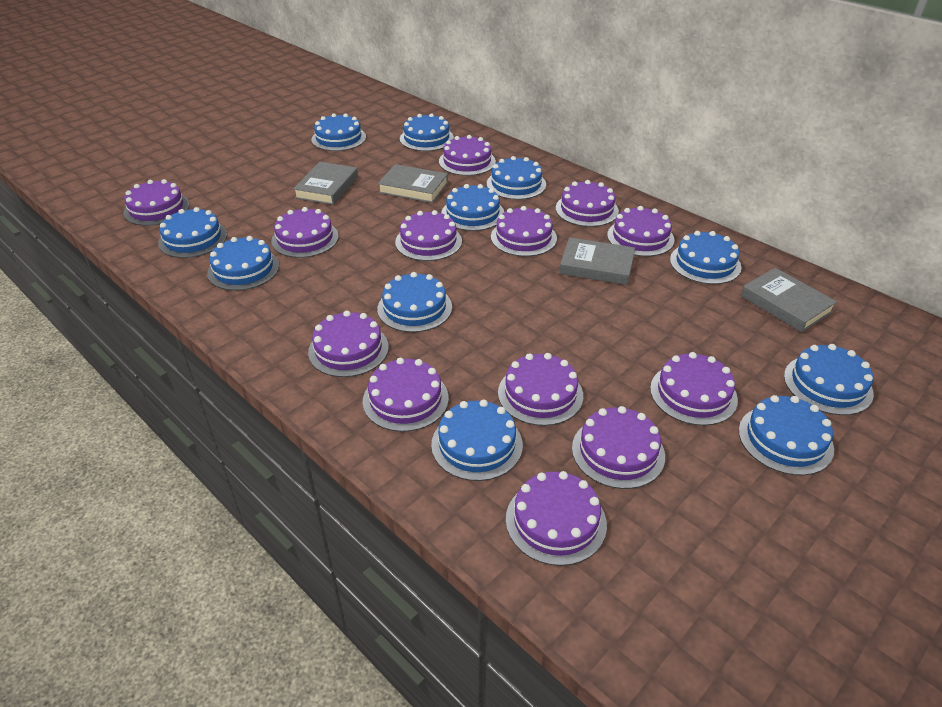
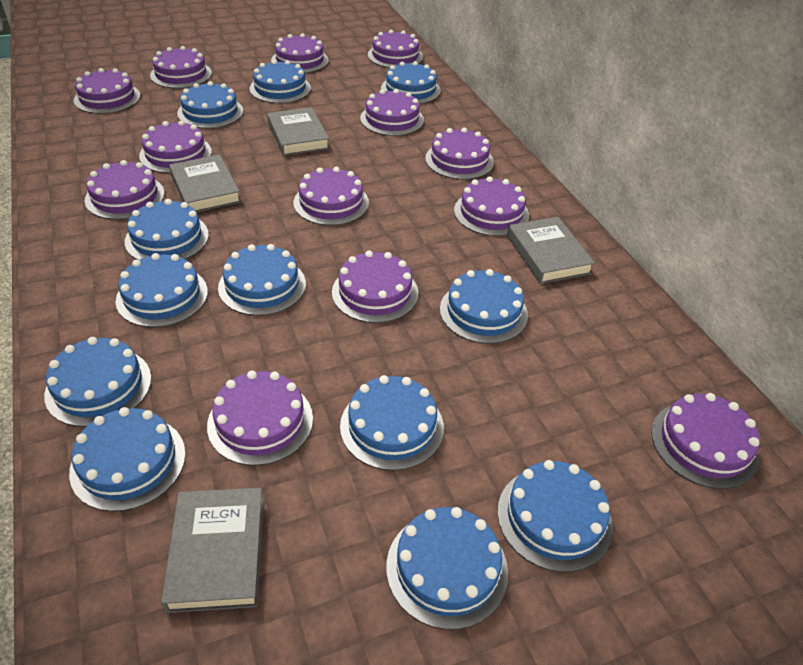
blue cake: [158,207,227,258] [207,236,279,291] [311,113,366,151] [377,272,452,332] [400,113,454,151] [431,400,523,481] [441,184,504,231] [487,156,546,200] [670,231,741,284] [739,395,834,476] [784,344,874,415] = 11 -> [44,337,151,427] [69,407,186,512] [116,253,208,327] [125,199,209,260] [177,81,243,129] [218,244,306,316] [249,60,311,103] [340,375,444,471] [381,61,441,104] [386,507,508,630] [440,269,528,344] [497,460,613,572] = 12

